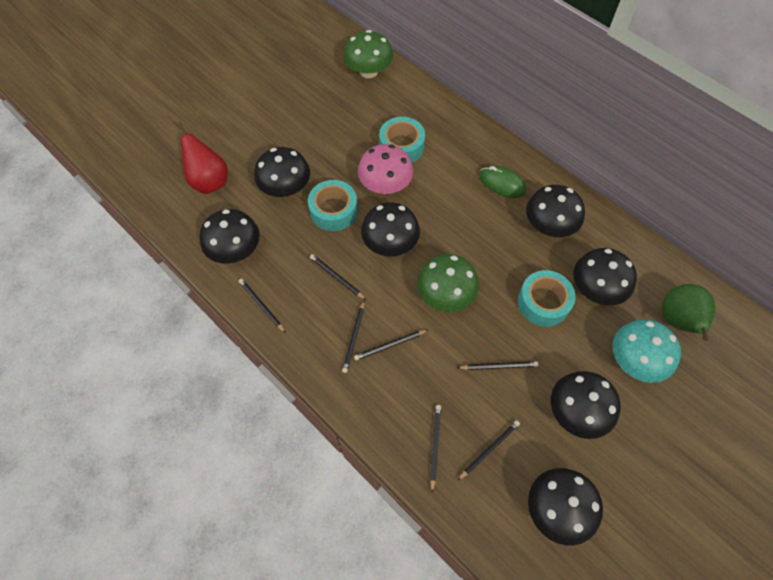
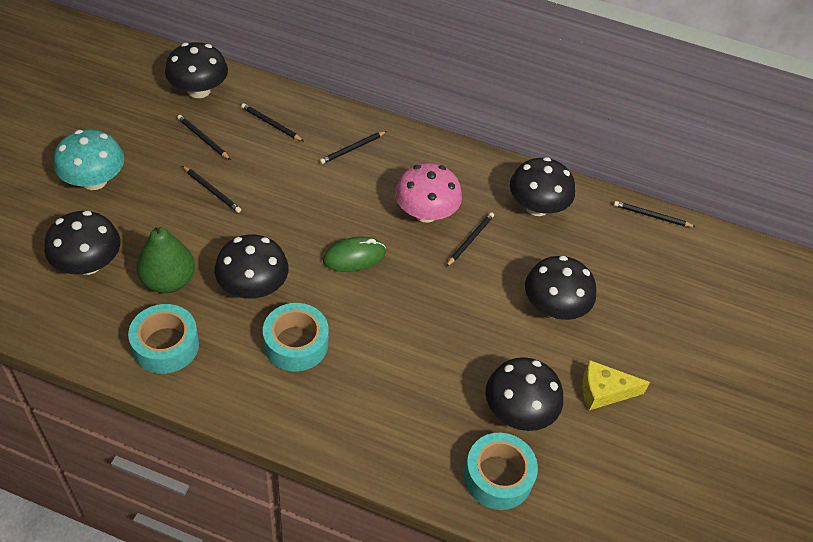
black mushroom: [200,209,260,264] [254,147,310,197] [361,203,420,256] [526,185,585,237] [528,468,603,545] [551,371,620,439] [573,248,637,305] = 7 -> [44,211,121,275] [165,42,228,98] [215,234,289,299] [486,357,563,431] [510,157,575,216] [525,256,596,320] = 6
black pencil: [239,279,286,333] [310,254,366,300] [342,301,364,373] [354,330,428,360] [430,405,441,492] [457,361,538,370] [457,420,520,481] = 7 -> [177,115,231,160] [183,166,241,213] [241,103,304,141] [320,131,387,164] [446,212,494,267] [614,201,695,227] = 6
green mushroom: [343,30,393,78] [417,254,479,312] = 2 -> none = 0
red pear: [177,122,228,194] = 1 -> none = 0
yellow cheese: none = 0 -> [582,360,650,410] = 1

